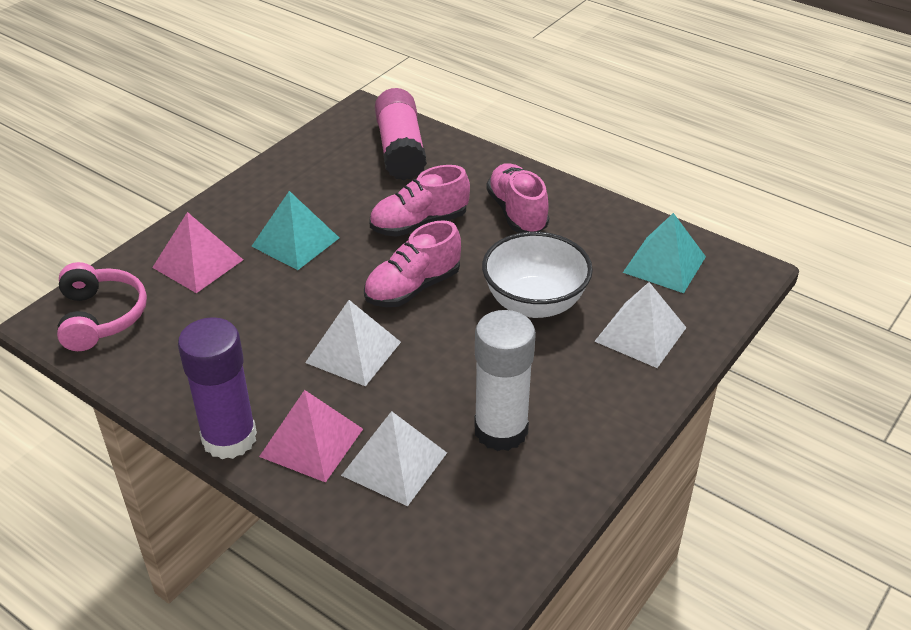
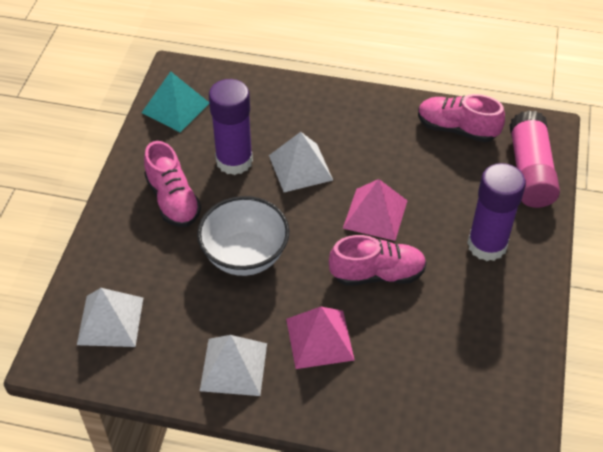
pink headphones: [57,262,147,351] = 1 -> none = 0
purple glue stick: [178,317,257,459] = 1 -> [209,79,253,175] [467,163,526,261] = 2
turquoise pyramid: [251,191,339,270] [623,213,706,293] = 2 -> [142,71,209,132] = 1
white glue stick: [474,310,536,451] = 1 -> none = 0

